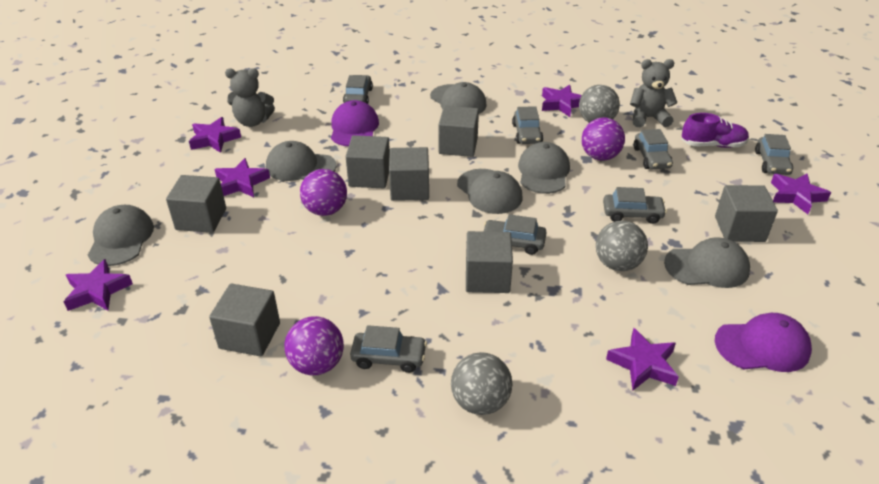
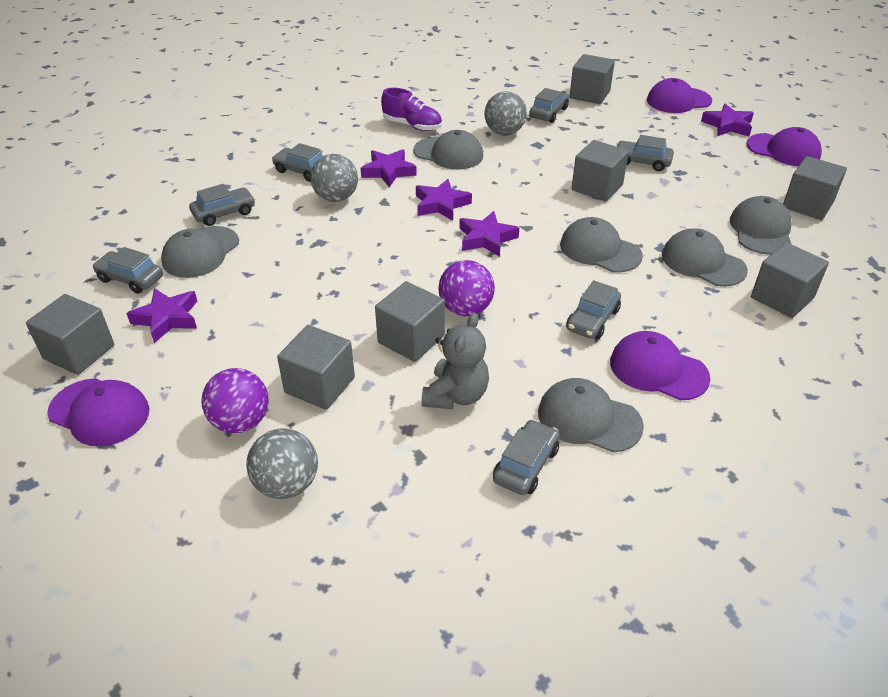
grey teddy bear: [225,68,275,127] [630,59,677,127] = 2 -> [422,313,489,409] = 1
purple ball: [284,316,344,376] [300,169,347,216] [581,117,625,161] = 3 -> [201,368,269,433] [439,260,495,316] = 2
purple cap: [331,100,379,146] [715,313,812,372] = 2 -> [47,378,149,446] [610,331,711,400] [647,78,712,113] [747,127,822,166] = 4
purple star: [64,259,133,311] [189,117,241,153] [215,158,270,197] [542,85,582,117] [606,328,679,391] [771,173,831,214] = 6 -> [126,288,198,343] [360,149,417,187] [416,179,472,221] [459,211,519,257] [701,104,754,136] = 5

